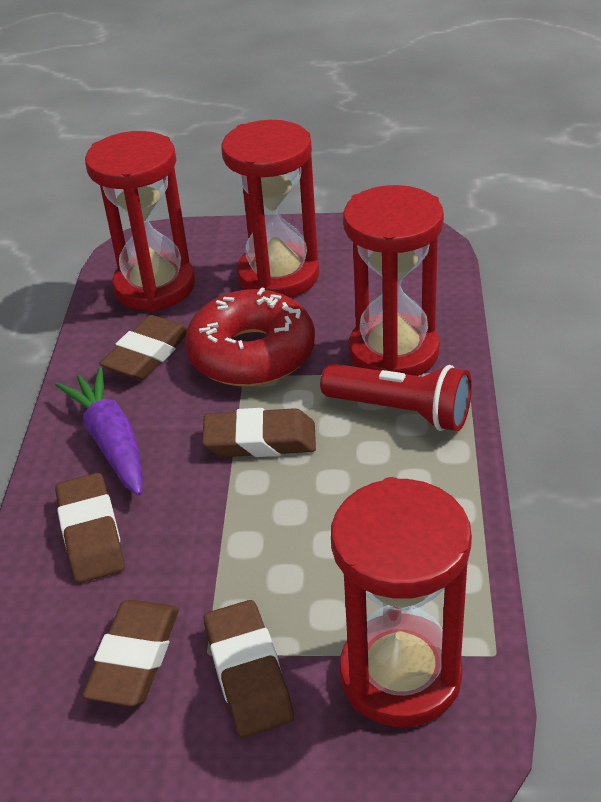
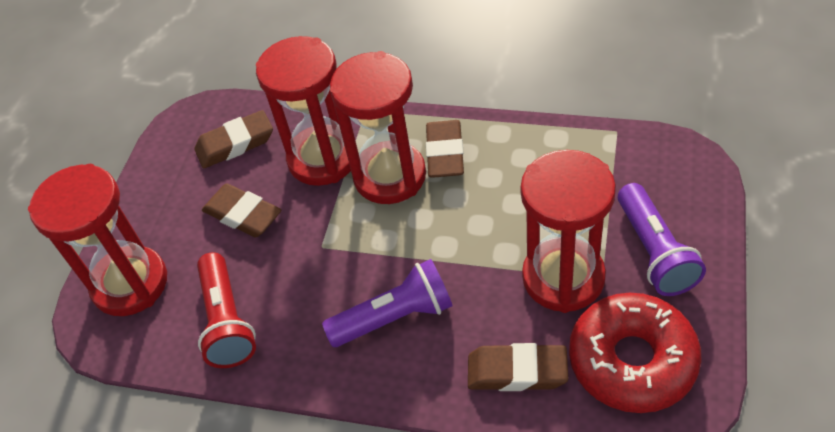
brown eraser: [55,473,125,583] [82,600,179,707] [99,315,188,380] [202,408,316,457] [204,600,294,737] = 5 -> [194,110,273,169] [202,184,281,237] [426,120,464,178] [468,343,568,391] = 4
purple carrot: [55,367,143,496] = 1 -> none = 0
purple flashlight: none = 0 -> [322,259,453,347] [618,183,706,296] = 2

